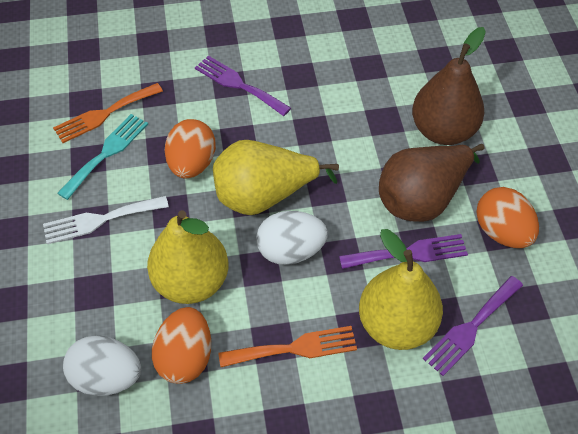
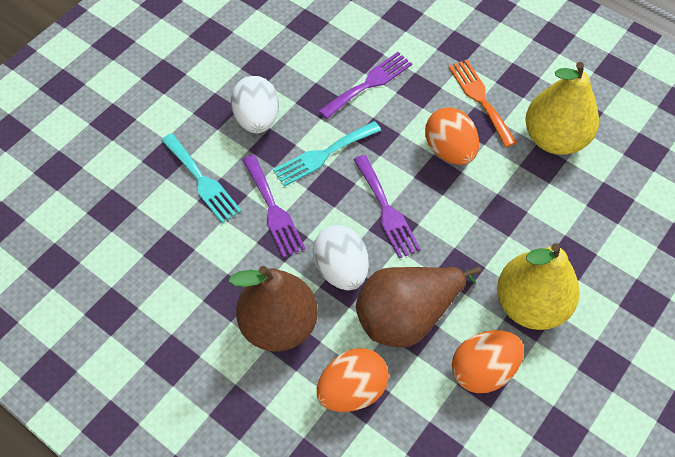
orange fork: [53,83,163,143] [218,326,357,367] = 2 -> [448,60,517,147] = 1
turquoise fork: [57,114,148,200] = 1 -> [161,133,242,223] [273,121,381,187] = 2
white fork: [43,196,169,244] = 1 -> none = 0
yellow pear: [147,210,228,304] [213,140,339,215] [359,229,443,350] = 3 -> [497,243,580,330] [525,62,599,155] = 2

